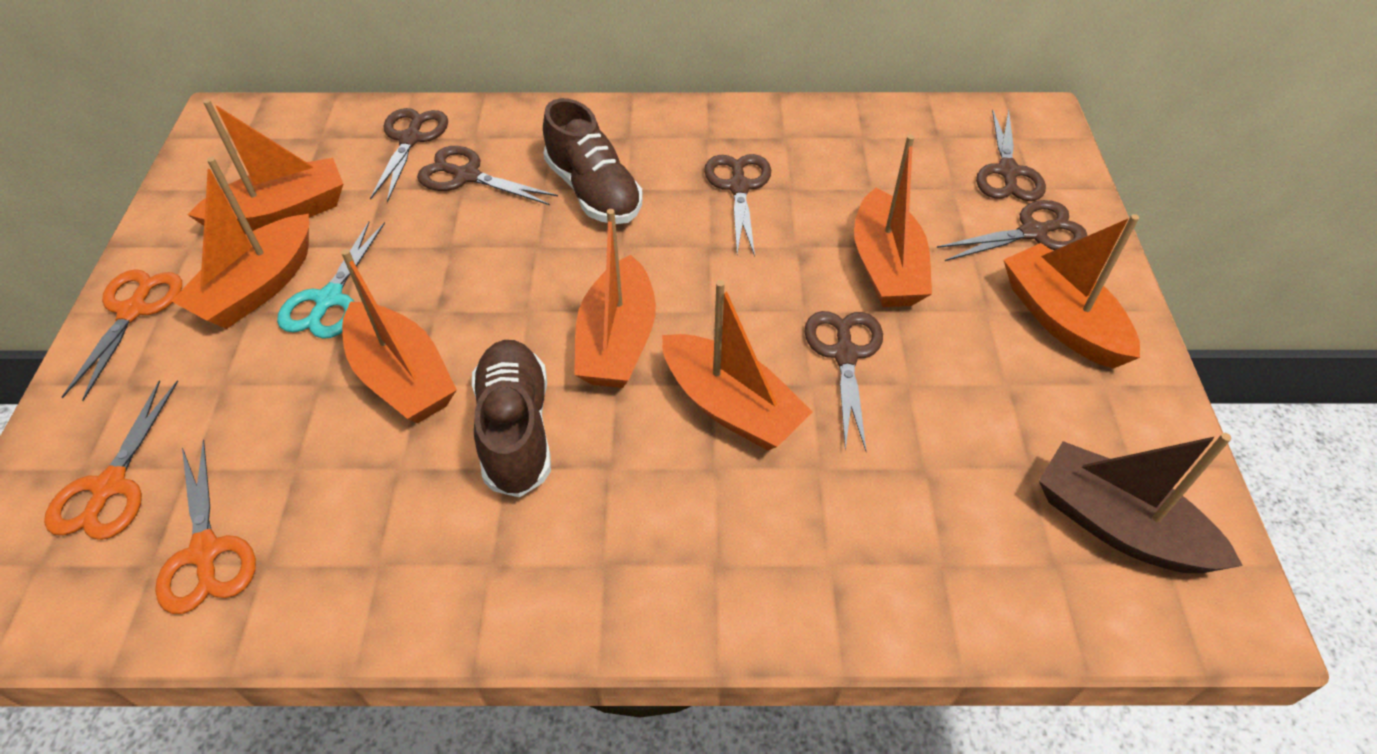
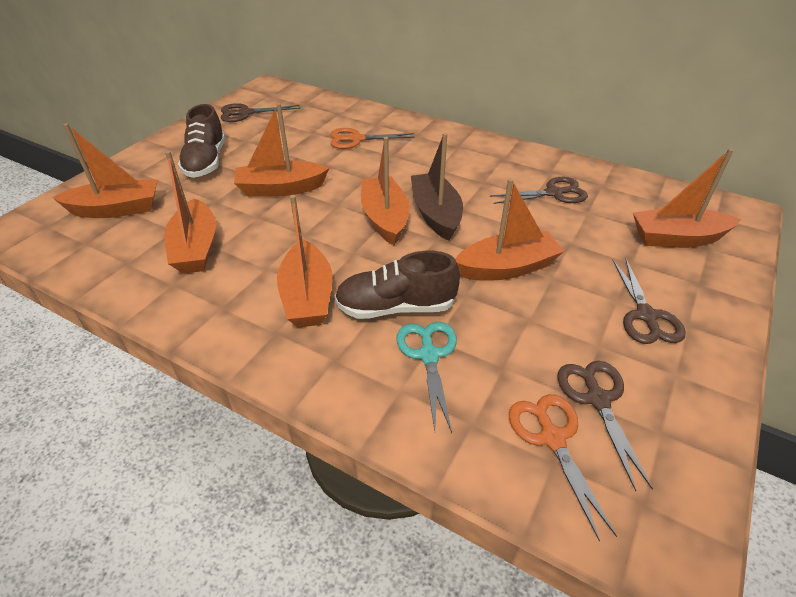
brown scissors: [370,108,448,202] [417,146,558,205] [704,154,771,257] [805,311,883,451] [937,200,1088,261] [976,109,1046,201] = 6 -> [221,103,300,122] [490,177,588,204] [557,361,653,491] [613,258,686,344] = 4
orange scissors: [44,380,178,540] [62,269,182,401] [155,440,256,614] = 3 -> [330,128,415,149] [509,394,617,541] = 2

